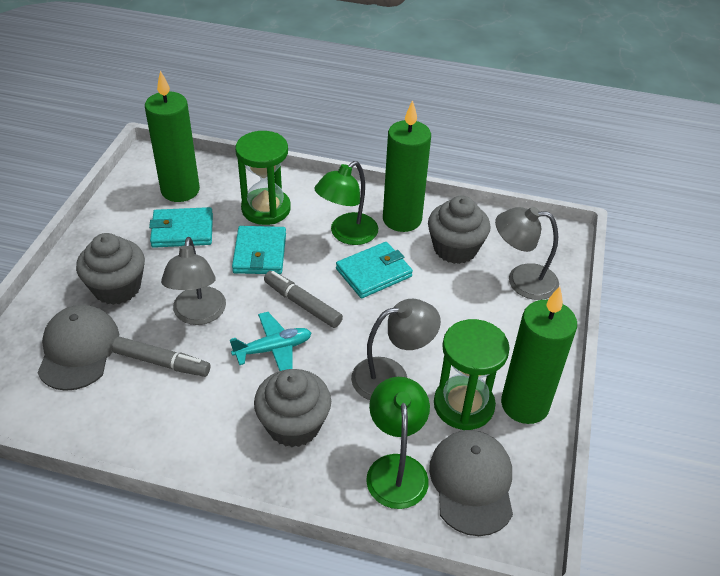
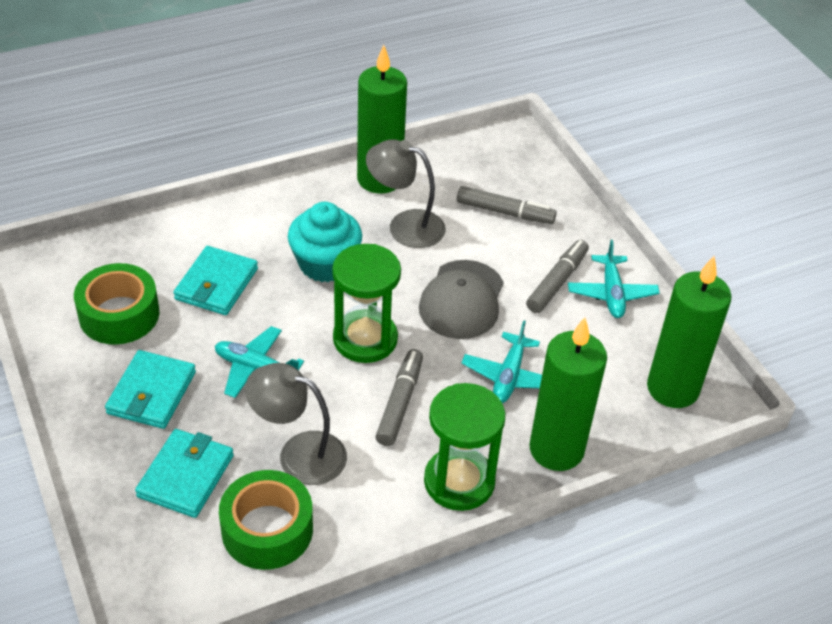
green lamp: [314,161,378,245] [366,377,430,509] = 2 -> none = 0
green tape: none = 0 -> [74,263,159,345] [219,470,313,570] = 2
grey cap: [38,305,119,391] [429,430,513,536] = 2 -> [419,260,504,339] = 1
grey cupcake: [76,233,145,305] [254,369,331,447] [428,195,491,264] = 3 -> none = 0
grey lamp: [161,237,226,325] [351,299,441,400] [495,207,559,300] = 3 -> [245,363,347,485] [366,139,446,248] = 2
grey marker: [112,337,210,377] [264,271,343,328] = 2 -> [375,349,423,446] [457,186,557,224] [526,240,589,313] = 3
turquoise cupcake: none = 0 -> [288,202,362,282] = 1
turquoise plane: [230,312,311,371] = 1 -> [215,326,304,398] [461,320,542,403] [568,240,660,318] = 3

